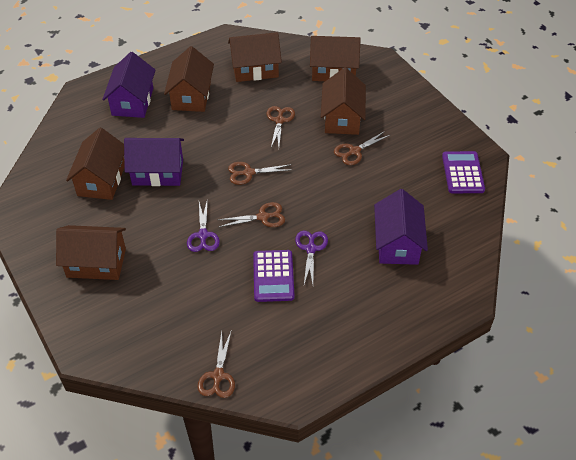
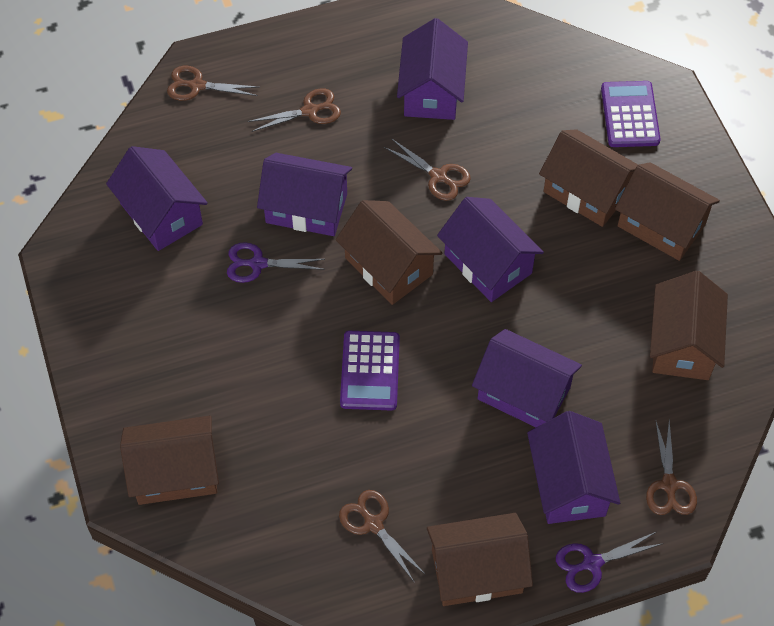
purple house: [102,52,156,118] [124,138,184,186] [374,189,428,265] = 3 -> [106,146,208,251] [257,153,352,236] [397,18,468,120] [437,197,544,302] [472,329,582,427] [527,411,620,524] = 6

